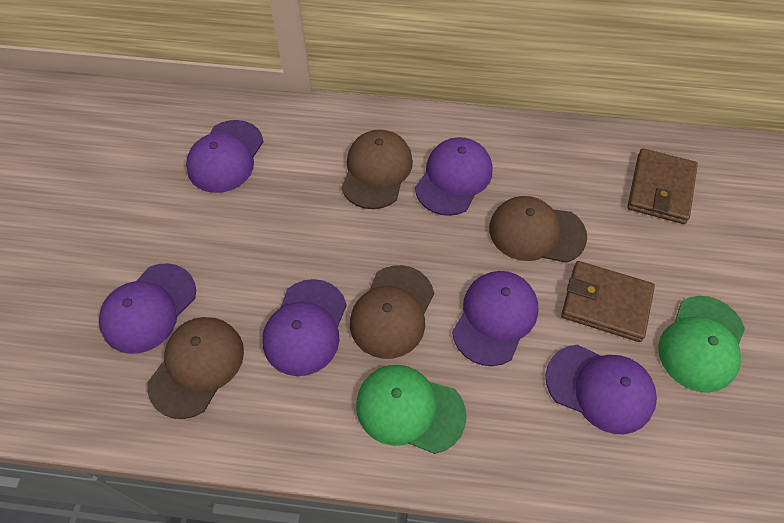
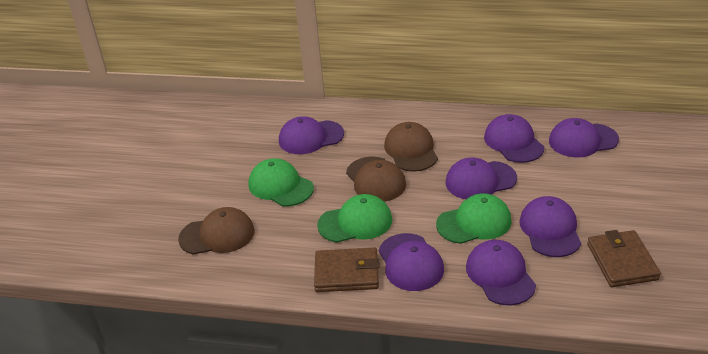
brown cap: [147,317,244,419] [341,129,413,209] [350,265,434,359] [489,196,587,263] = 4 -> [178,207,255,255] [346,157,406,202] [384,122,438,172] = 3
green cap: [356,365,467,454] [658,296,745,393] = 2 -> [249,158,314,206] [317,194,392,243] [436,194,512,244] = 3
purple cap: [99,263,196,354] [186,120,264,193] [262,279,347,376] [415,137,492,216] [452,271,538,366] [545,345,657,434] = 6 -> [279,116,344,154] [379,233,444,291] [446,157,517,199] [466,240,536,305] [484,114,544,163] [519,196,581,257] [549,118,619,158] = 7

